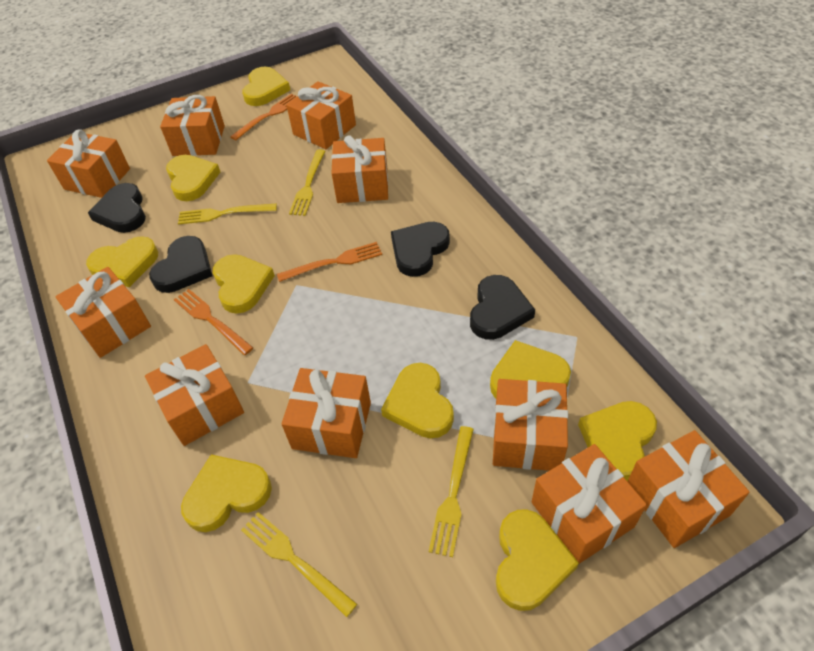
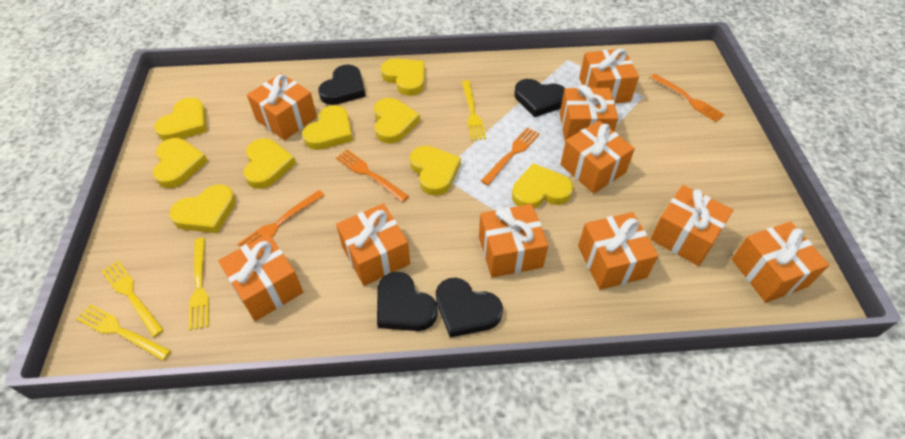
orange fork: [174,289,253,355] [230,94,296,140] [277,242,382,282] = 3 -> [237,190,325,247] [336,150,409,202] [481,127,540,185] [650,74,725,122] = 4

